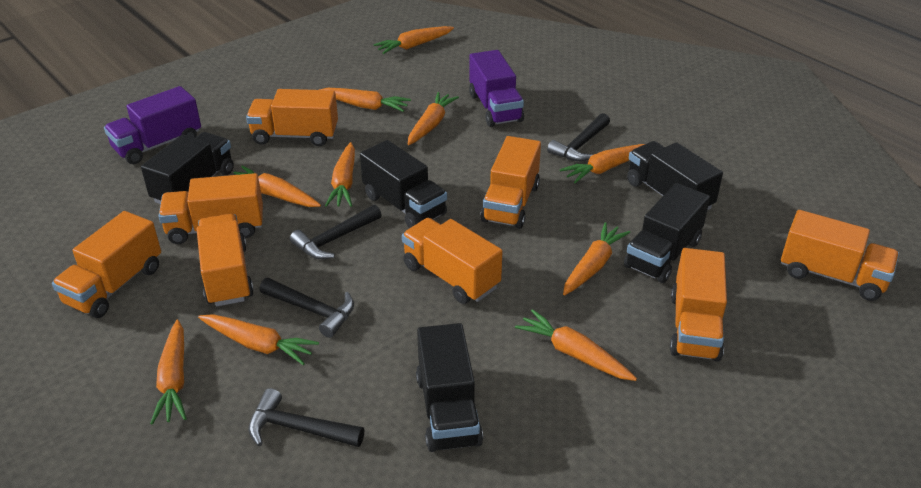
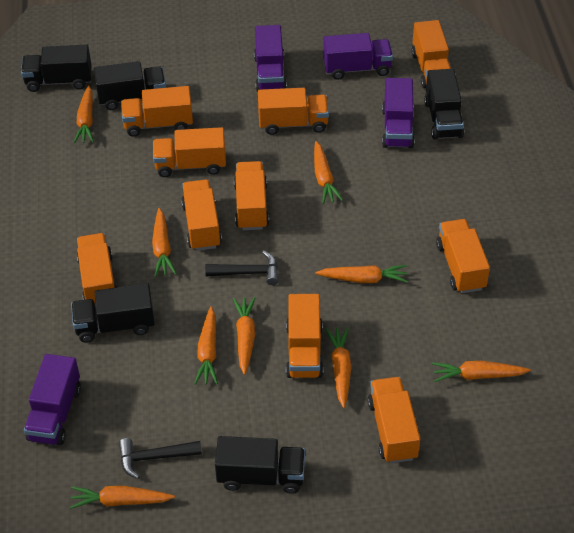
black hammer: [248,388,364,447] [260,278,354,338] [290,205,382,259] [547,113,610,161] = 4 -> [119,438,202,479] [205,251,279,285] = 2
orange carrot: [150,320,187,425] [198,314,319,365] [234,166,321,207] [319,88,411,112] [325,142,355,207] [373,26,454,54] [408,92,459,145] [515,309,637,381] [560,144,645,183] [563,222,630,296] = 10 -> [69,486,175,509] [73,85,94,143] [152,208,177,277] [194,306,218,385] [233,297,255,375] [314,141,343,204] [316,265,408,283] [326,327,351,408] [432,361,531,382] = 9
orange truck: [52,211,161,318] [159,173,263,244] [197,213,254,306] [246,89,338,146] [402,218,502,304] [481,136,541,229] [670,248,727,362] [781,210,899,301] = 8 -> [77,233,117,308] [121,86,193,137] [153,127,226,177] [181,179,222,251] [234,161,269,230] [258,88,329,135] [286,294,323,378] [367,377,420,463] [411,20,451,88] [436,219,490,293] = 10
purple truck: [104,86,201,164] [469,50,524,127] = 2 -> [24,354,81,445] [254,25,287,92] [323,33,393,80] [382,78,415,148] = 4

